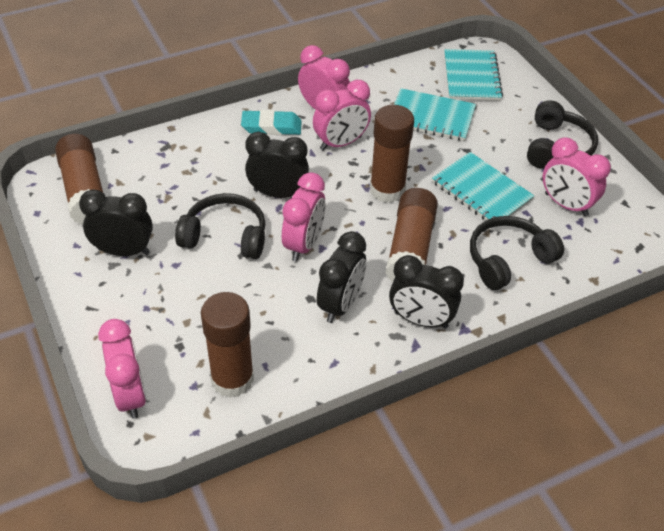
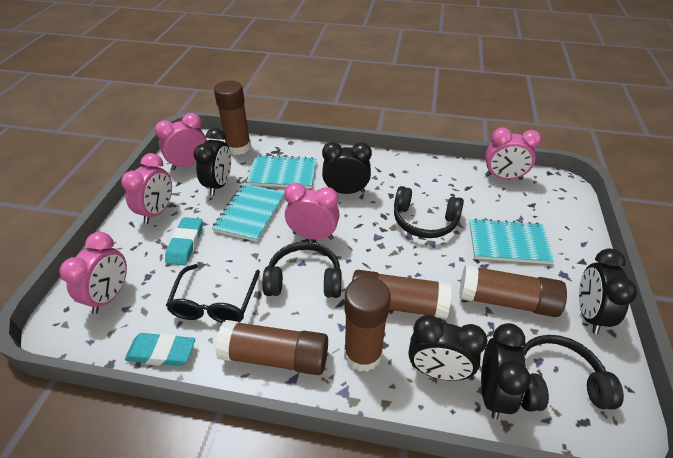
black clock: [79,189,153,256] [245,132,309,198] [317,231,366,323] [389,255,464,329] = 4 -> [194,128,231,196] [322,142,372,194] [409,315,487,381] [481,323,531,419] [579,248,637,334] = 5
black glasses: none = 0 -> [166,264,260,323] = 1
brown glue stick: [55,134,103,225] [201,292,254,398] [370,105,414,203] [385,188,438,283] = 4 -> [214,80,251,155] [215,320,328,375] [344,276,391,372] [352,270,452,319] [459,264,567,317] = 5
turquoise eraser: [241,110,302,135] = 1 -> [125,333,195,366] [165,217,203,265] = 2

